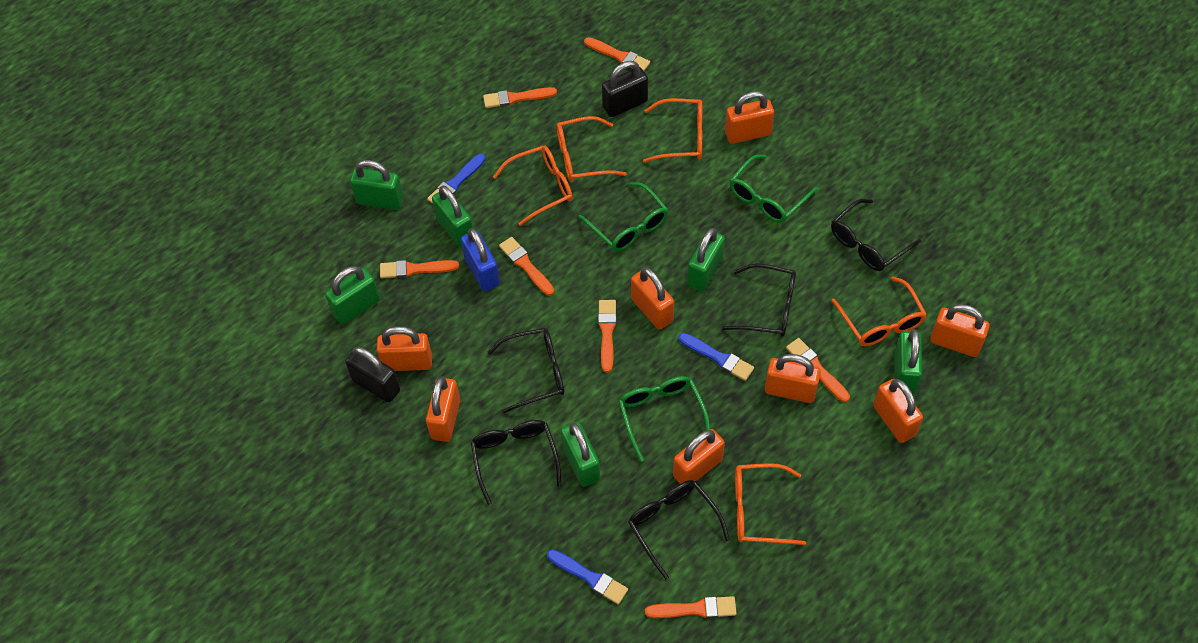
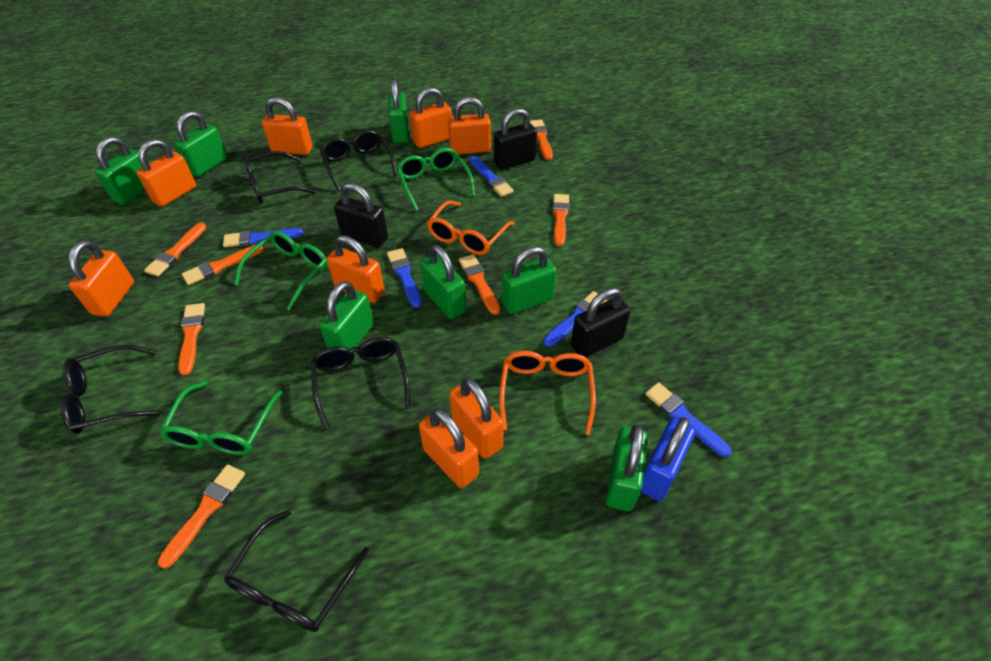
black padlock: [345,347,400,403] [602,61,648,117] = 2 -> [334,183,388,248] [494,108,537,170] [571,288,631,357] = 3
blue brush: [427,154,486,204] [547,549,628,605] [679,333,754,381] = 3 -> [223,228,303,247] [387,248,422,308] [470,156,514,197] [543,291,607,347] [645,382,732,457] = 5
green padlock: [325,266,380,324] [350,160,404,210] [432,186,473,248] [561,422,600,487] [687,228,725,292] [894,329,922,394] = 6 -> [95,137,145,205] [174,111,228,177] [319,281,374,349] [388,79,409,143] [420,245,466,319] [502,246,557,314] [606,425,647,511] = 7
orange glasses: [493,145,573,226] [556,116,627,182] [643,98,702,163] [735,463,806,545] [831,277,927,346] = 5 -> [427,201,515,255] [499,351,596,435] = 2

